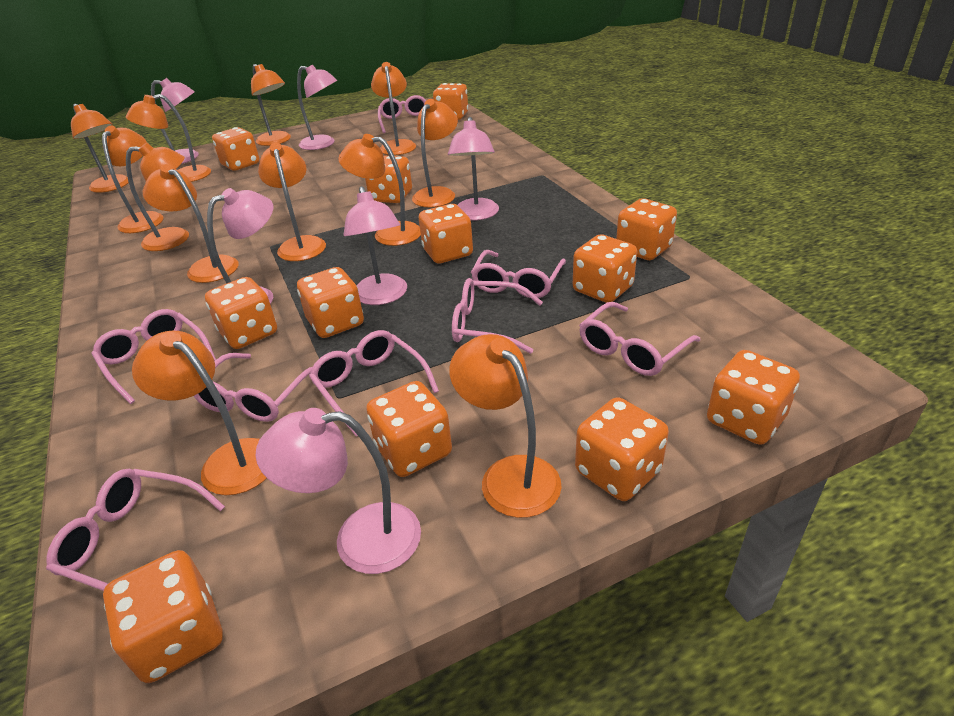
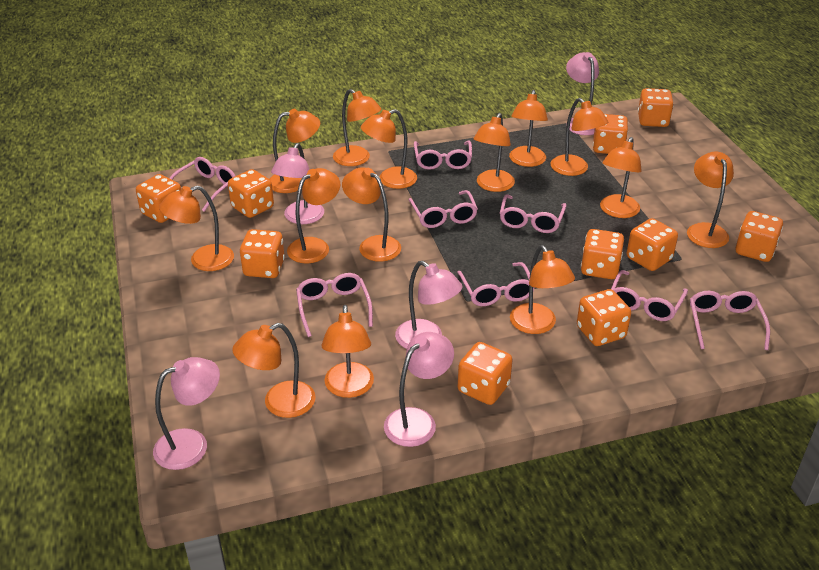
orange dice: [103,550,223,683] [205,277,277,349] [212,127,259,171] [297,267,364,338] [365,155,412,203] [366,381,452,477] [419,204,473,263] [433,83,468,120] [573,235,637,303] [575,397,669,501] [616,198,677,260] [707,350,800,445] = 12 -> [136,174,181,223] [228,169,274,218] [240,229,285,278] [458,342,513,405] [577,289,631,346] [581,229,624,279] [593,114,628,154] [627,218,678,271] [638,88,674,127] [735,211,783,262] = 10
orange lamp: [71,104,129,193] [102,125,164,233] [126,94,211,182] [126,143,189,251] [132,331,267,495] [143,164,238,283] [251,64,291,146] [258,143,326,261] [338,134,421,246] [371,62,416,155] [412,99,458,208] [449,334,562,518] = 12 -> [159,185,234,271] [232,323,316,418] [270,109,320,193] [287,168,340,264] [321,305,374,398] [333,89,381,166] [342,167,401,262] [361,109,417,189] [473,113,515,192] [509,90,548,167] [510,245,575,334] [551,98,608,176] [600,137,642,218] [687,151,734,248] = 14
pink lamp: [151,78,199,164] [207,188,273,304] [255,408,421,574] [297,65,337,150] [344,186,407,305] [448,117,499,220] = 6 -> [153,357,220,470] [271,143,324,224] [384,332,454,447] [395,261,462,349] [566,52,599,135] = 5

